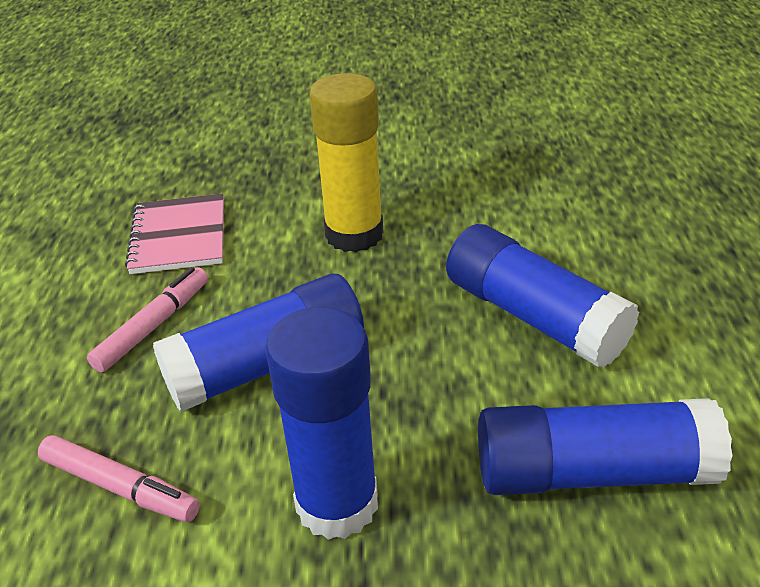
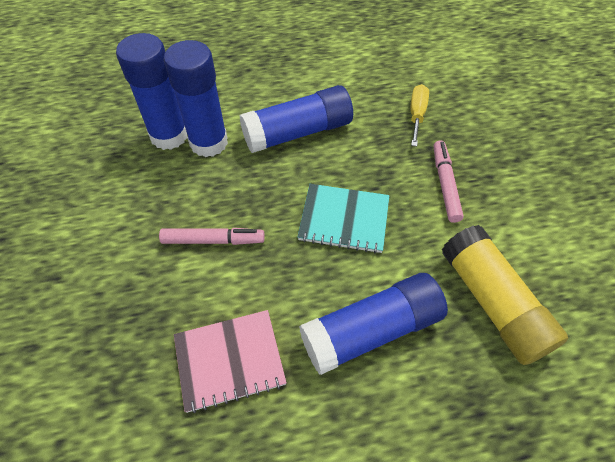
turquoise notebook: none = 0 -> [298,184,390,253] = 1
yellow screwdriver: none = 0 -> [411,84,429,146] = 1

